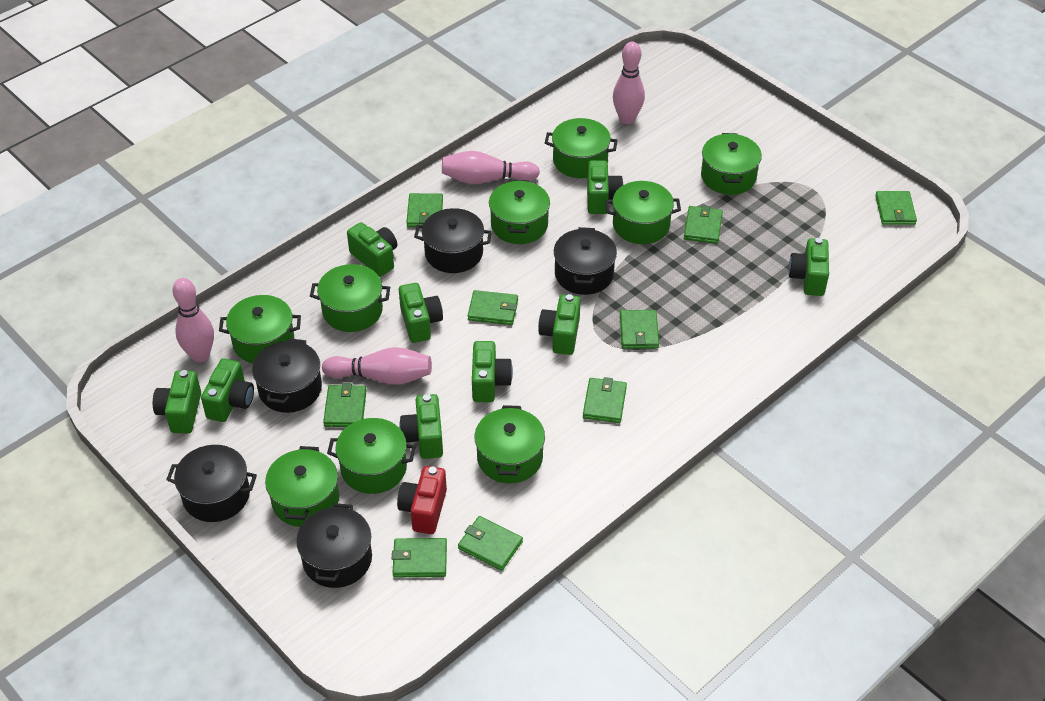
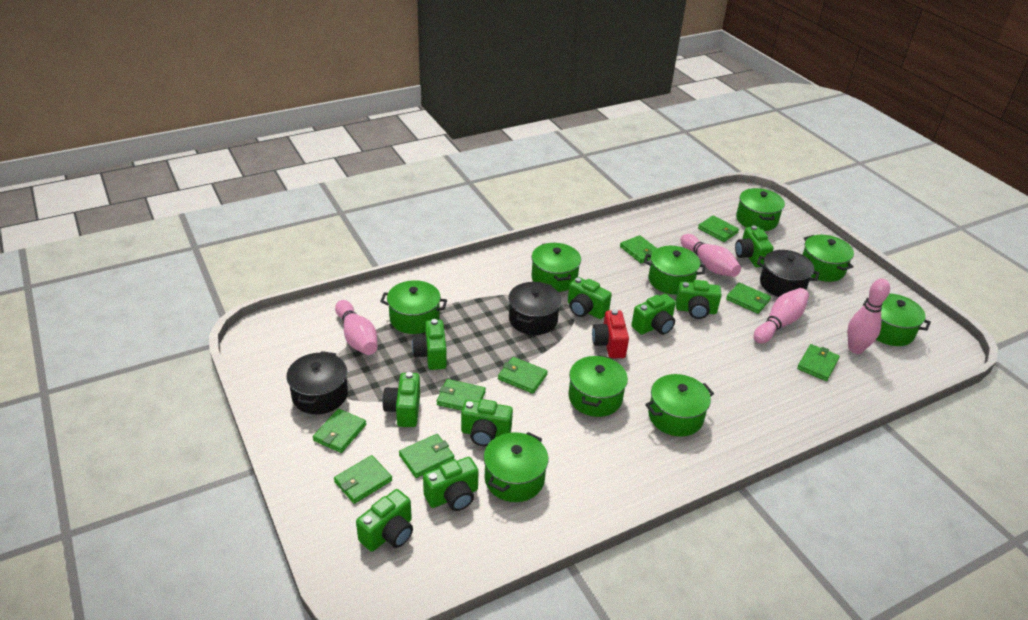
black pot: [166,445,257,522] [252,338,322,413] [296,503,372,588] [414,208,492,273] [554,227,617,295] = 5 -> [286,351,348,414] [508,282,561,335] [757,250,819,297] = 3

